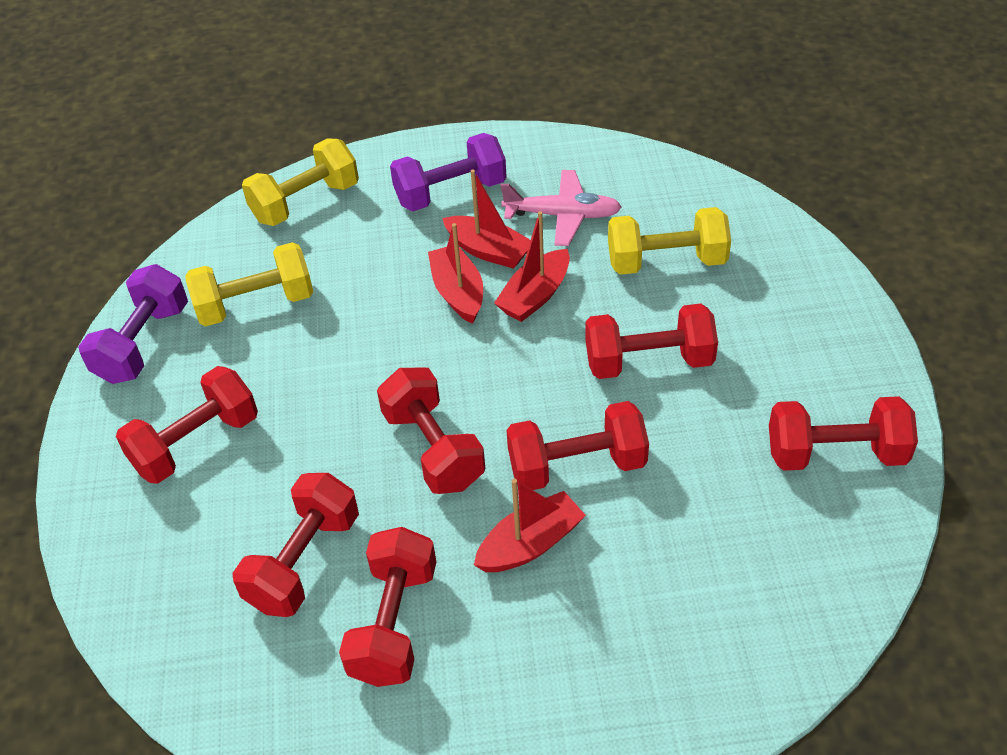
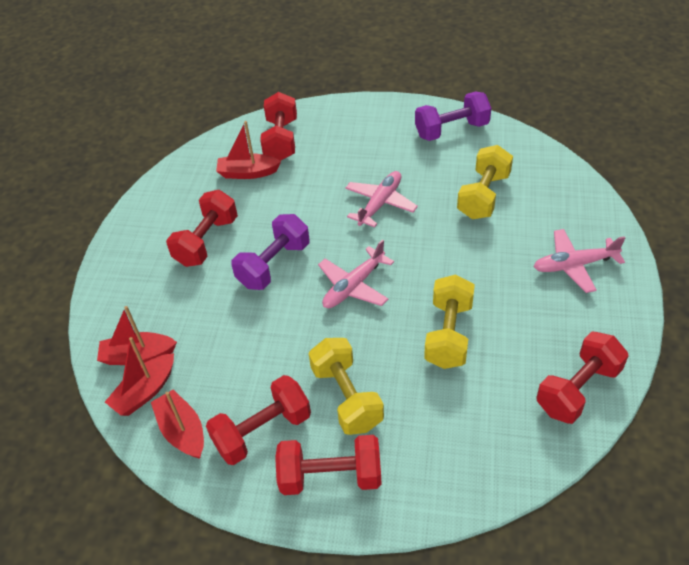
pink plane: [501,170,622,246] = 1 -> [318,239,394,308] [345,171,418,227] [534,229,625,293] = 3
red dumbbell: [116,366,258,484] [232,473,359,617] [339,527,436,687] [377,367,485,494] [507,401,649,490] [585,303,718,379] [769,396,918,471] = 7 -> [166,190,238,267] [206,375,311,465] [260,92,297,161] [275,435,382,495] [536,332,629,424] = 5

